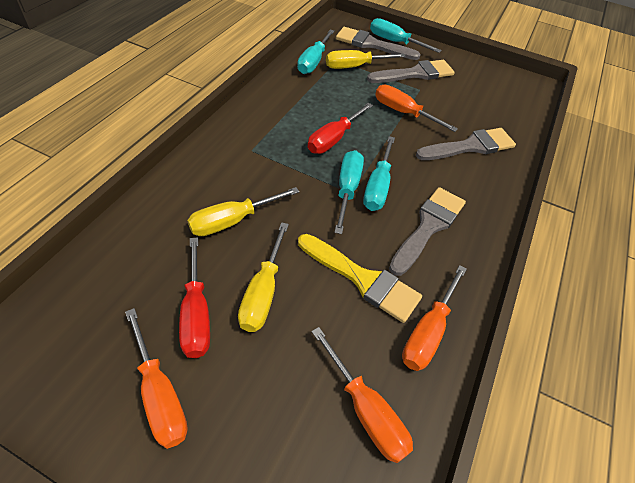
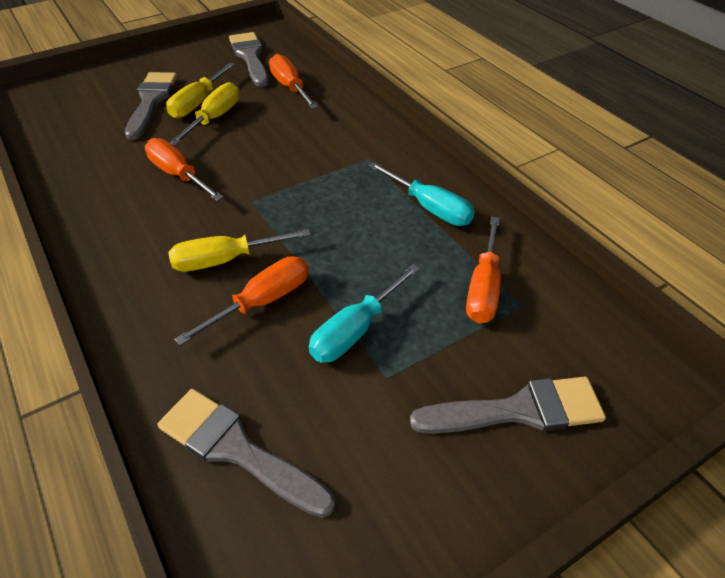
red screwdriver: [179,237,210,358] [308,103,373,154] = 2 -> none = 0
turquoise screwdriver: [297,30,335,74] [334,150,364,234] [363,136,395,211] [370,18,441,53] = 4 -> [309,264,420,363] [368,162,475,226] = 2
yellow brush: [298,234,422,323] = 1 -> none = 0

